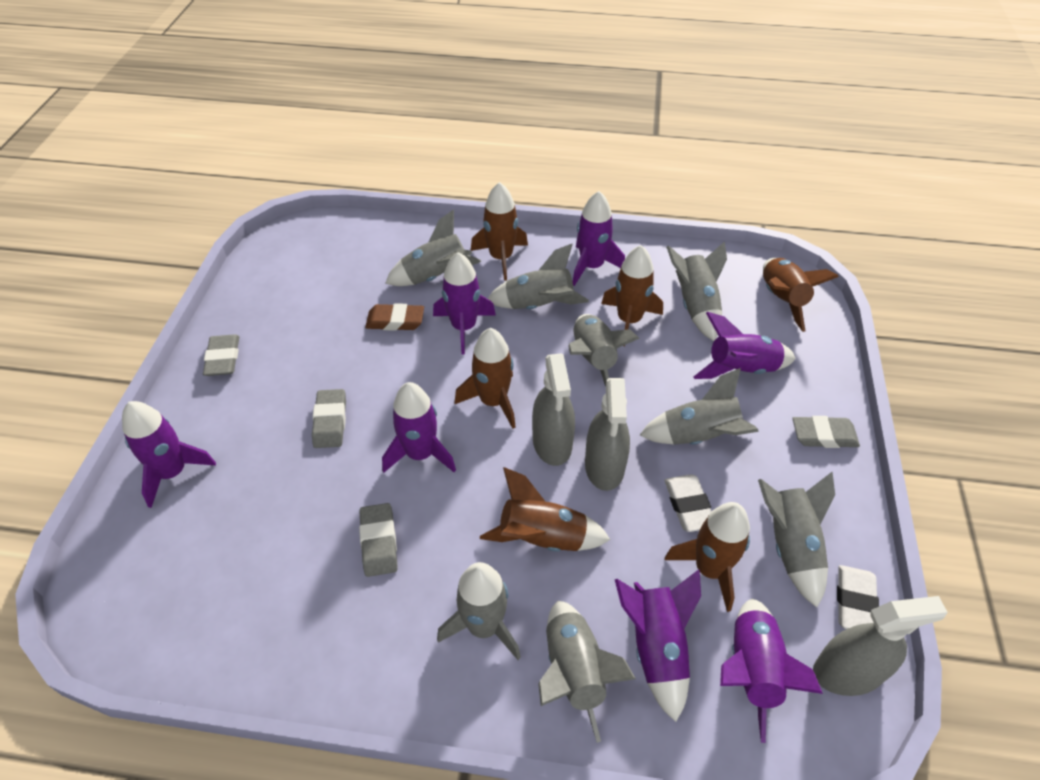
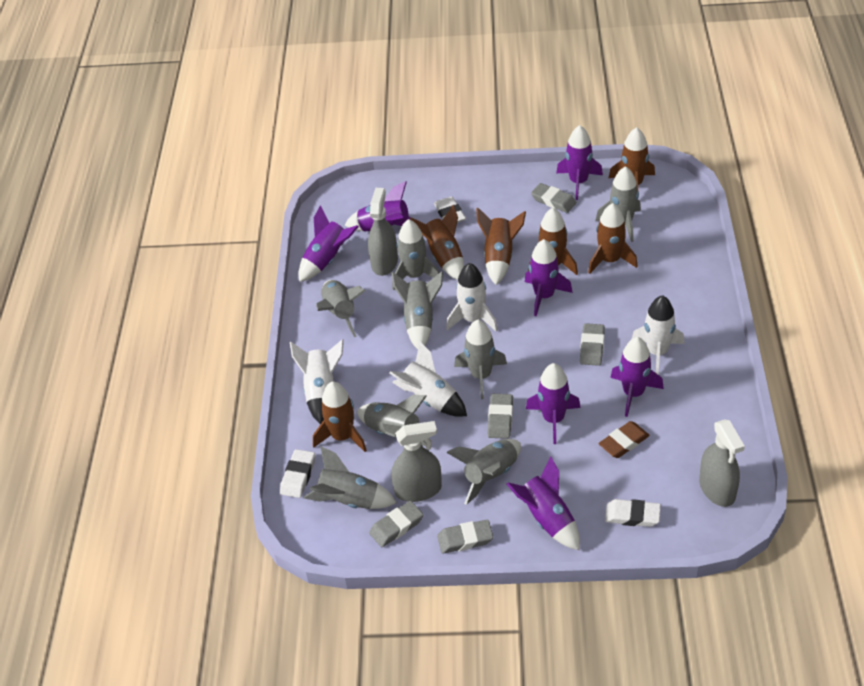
grey eraser: [203,334,239,376] [312,389,346,448] [359,503,398,577] [793,416,860,448] = 4 -> [369,501,423,547] [437,520,493,554] [488,394,513,439] [531,183,576,213] [580,323,605,366] = 5
white eraser: [664,474,712,532] [837,565,879,629] = 2 -> [280,449,315,498] [434,196,466,223] [605,499,661,527] = 3
white rocket: none = 0 -> [290,339,344,424] [389,342,467,417] [446,263,498,332] [632,295,684,374] = 4

